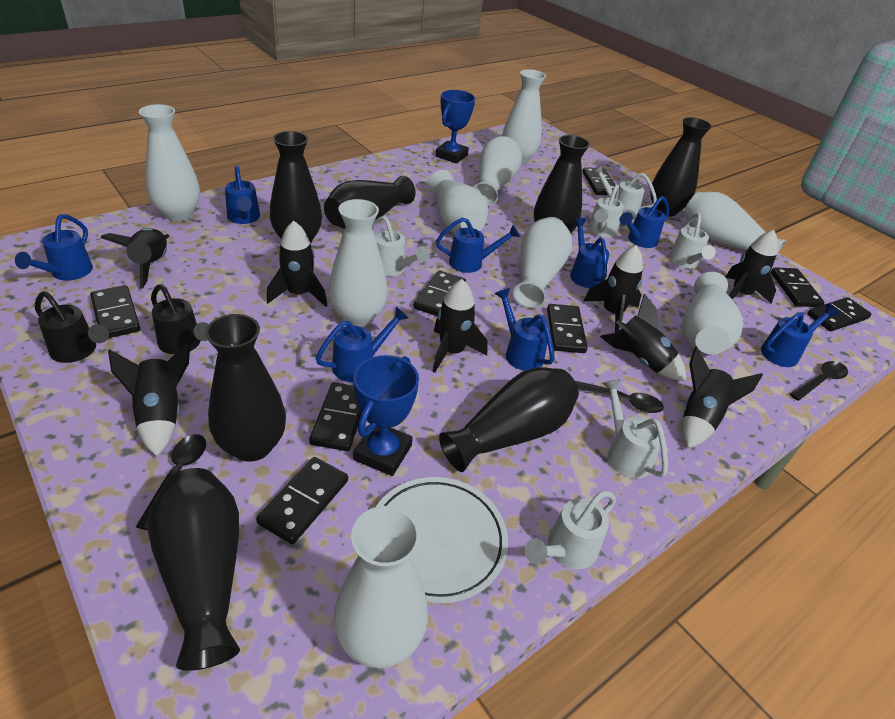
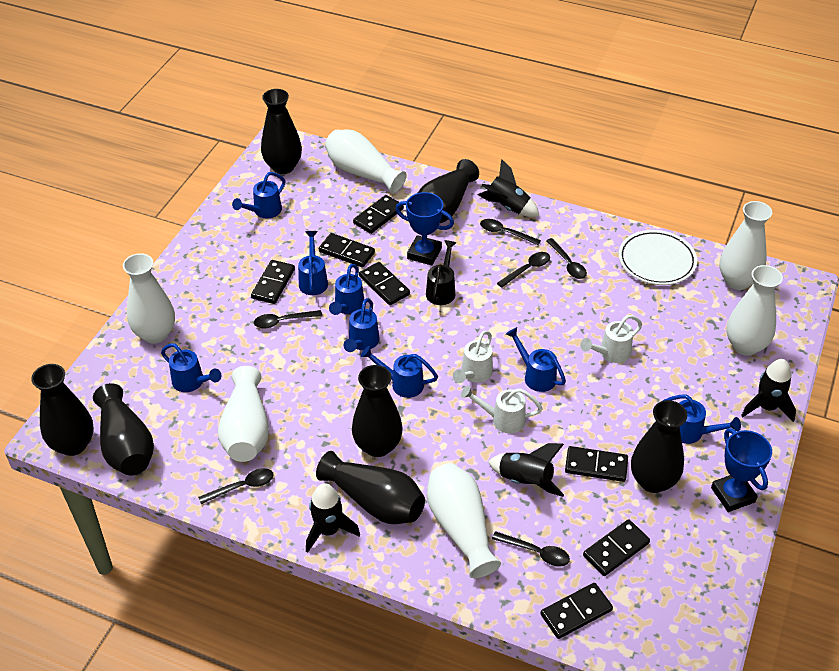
black domino: [90,285,140,338] [256,457,348,544] [309,382,362,451] [413,270,466,316] [547,304,588,353] [582,167,615,195] [771,267,824,307] [807,297,871,332] = 8 -> [251,260,295,304] [319,233,375,268] [353,195,404,234] [359,262,410,305] [540,583,613,639] [565,446,628,482] [583,519,650,576] = 7
black rocket: [100,228,169,289] [108,342,190,456] [266,221,327,307] [432,279,487,373] [584,245,643,333] [600,294,686,381] [682,347,763,448] [725,230,778,304] = 8 -> [306,483,360,553] [478,159,539,217] [488,443,564,497] [741,359,796,422] = 4
black spoon: [136,434,206,530] [575,381,664,413] [790,361,848,401] = 3 -> [198,468,274,504] [254,310,322,328] [480,219,541,245] [492,531,570,567] [497,252,550,288] [546,238,587,279] = 6
black watering can: [35,291,109,363] [151,284,209,354] = 2 -> [426,240,456,305] = 1
white vase: [139,104,200,221] [329,199,388,327] [334,506,428,668] [428,170,488,233] [473,136,522,206] [502,69,546,164] [513,217,572,308] [682,272,743,355] [684,192,786,253] = 9 -> [123,253,175,344] [218,366,269,462] [325,129,407,194] [427,463,501,578] [719,201,772,290] [727,265,783,356] = 6
white watering can: [372,216,429,276] [525,491,616,569] [588,184,624,237] [592,165,657,219] [602,379,668,479] [669,213,716,269] = 6 -> [453,331,493,383] [461,385,543,433] [580,315,642,363] = 3

